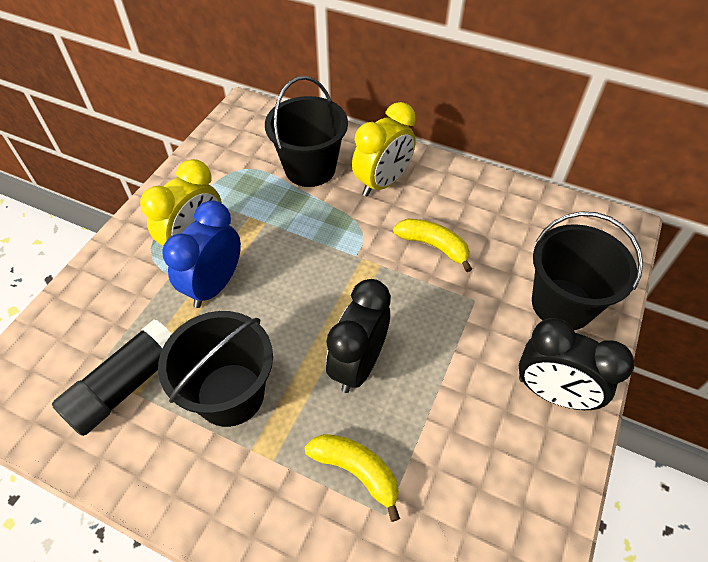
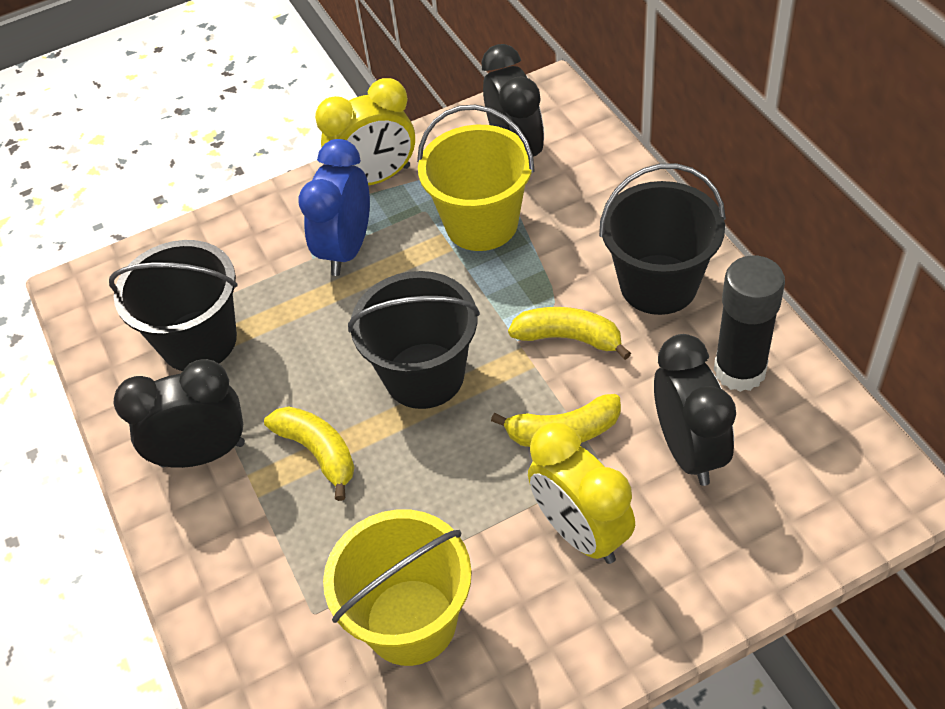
black clock: [326,279,391,393] [519,318,635,410] = 2 -> [113,359,245,468] [482,44,544,157] [654,334,736,486] = 3
yellow banana: [305,434,400,522] [393,219,472,272] = 2 -> [264,406,355,501] [491,394,621,447] [508,307,631,360] = 3
yellow bucket: none = 0 -> [323,509,472,666] [417,105,535,251] = 2

